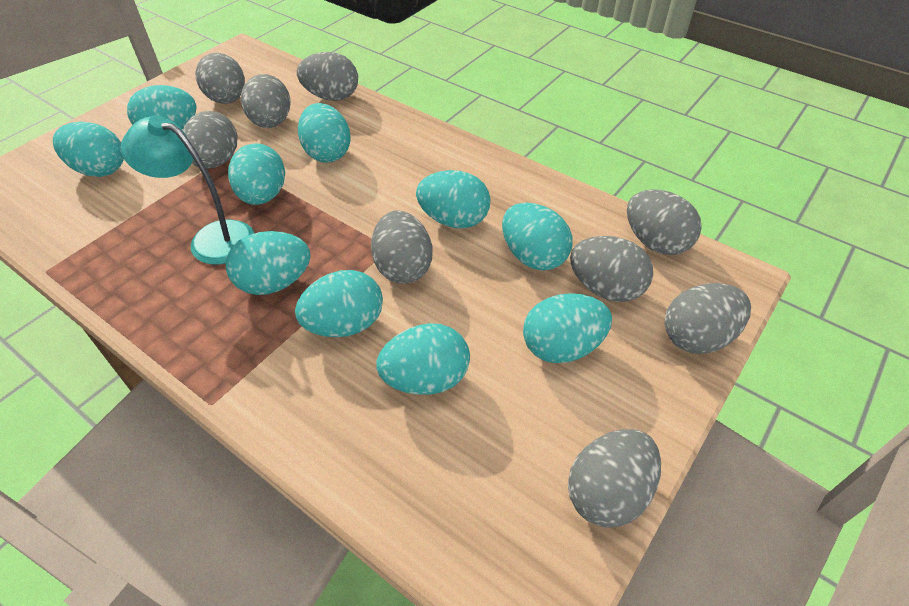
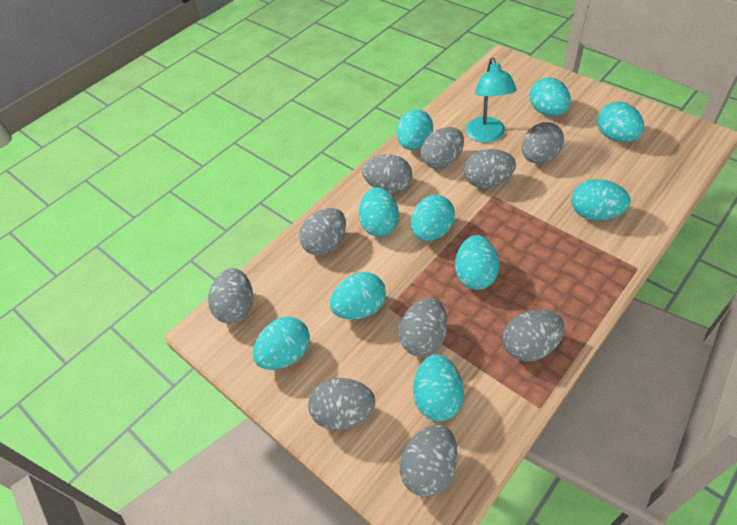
grey egg: [183,111,238,169] [195,53,245,104] [241,74,290,128] [297,52,358,101] [371,210,432,284] [568,429,661,527] [570,236,653,302] [627,189,702,255] [664,283,751,354] = 9 -> [208,268,253,323] [299,208,346,255] [308,378,375,430] [362,154,412,193] [399,298,447,356] [399,425,457,497] [421,127,464,169] [464,149,516,188] [503,310,565,362] [522,122,564,163] = 10

